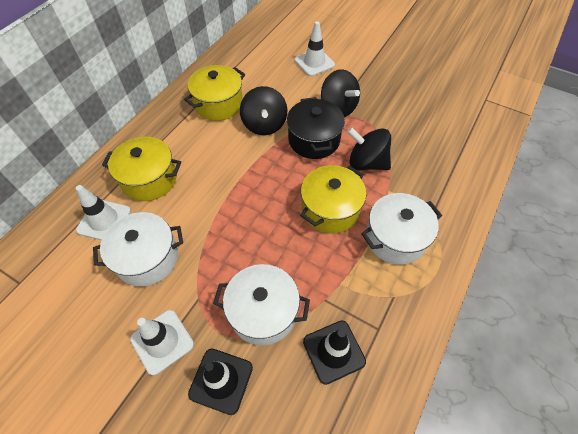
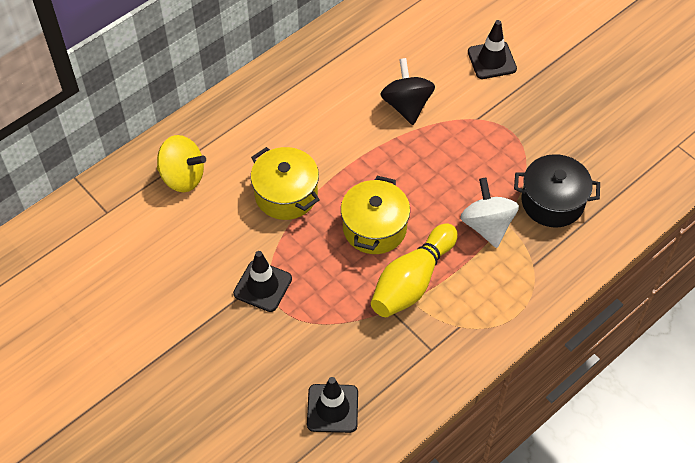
black spinning top: [240,86,287,135] [321,69,360,117] [347,127,391,170] = 3 -> [380,58,435,125] = 1
black traffic cone: [188,349,253,415] [303,321,366,385] = 2 -> [233,251,292,312] [307,377,358,433] [468,20,517,79] = 3
white pot: [93,212,183,286] [213,264,310,346] [361,193,442,265] = 3 -> none = 0
white spinning top: none = 0 -> [460,178,519,248] = 1
white traffic cone: [76,185,131,240] [130,310,194,375] [295,21,335,76] = 3 -> none = 0
yellow bowling pin: none = 0 -> [371,223,458,317] = 1
yellow pot: [102,137,181,201] [184,65,245,121] [300,165,366,234] = 3 -> [251,147,320,220] [341,176,410,254] = 2
yellow spinning top: none = 0 -> [157,135,206,192] = 1

